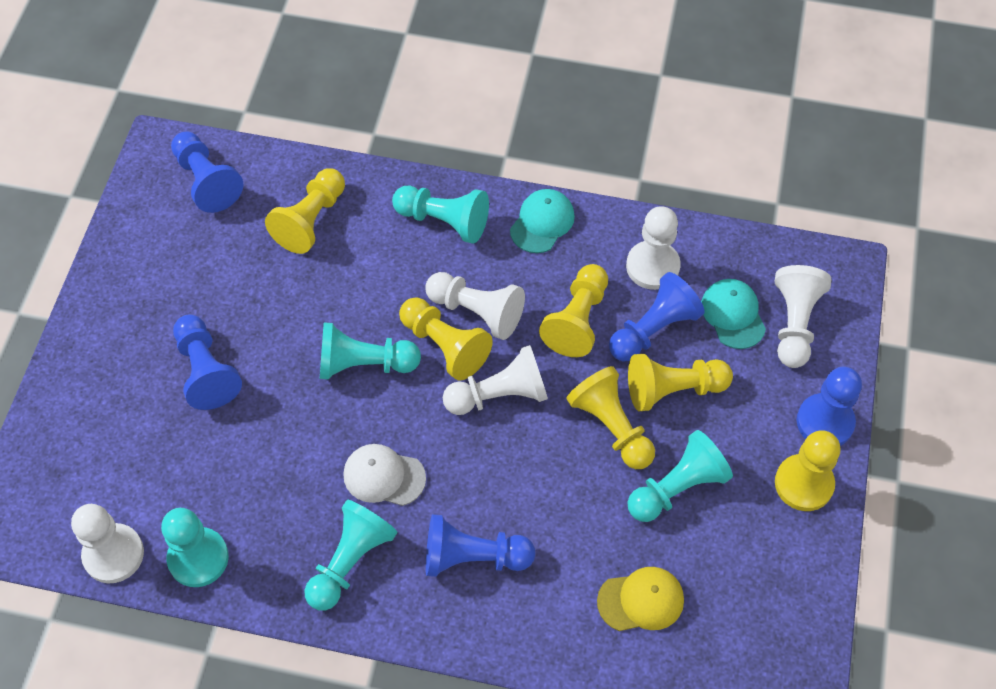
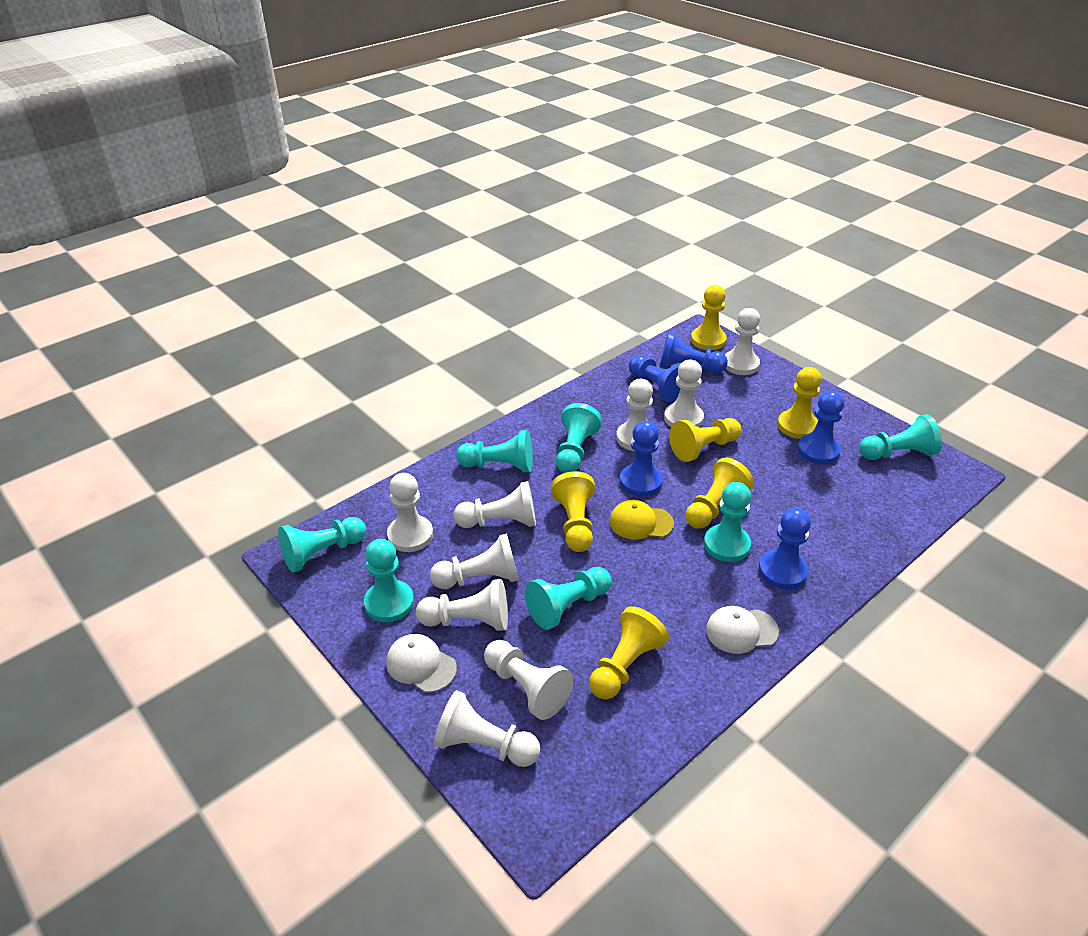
turquoise cap: [510,189,575,253] [701,279,766,349] = 2 -> none = 0
turquoise pawn: [161,508,229,587] [305,500,398,610] [320,322,421,379] [392,186,489,244] [627,430,733,522] = 5 -> [278,517,366,573] [364,539,414,622] [456,430,533,473] [525,567,612,630] [556,403,602,473] [704,482,751,562] [859,414,942,460] = 7
white cap: [343,444,426,506] = 1 -> [386,634,457,693] [706,606,779,654] = 2
white pawn: [71,504,144,583] [426,272,525,340] [443,345,548,415] [626,206,681,290] [774,265,831,368] = 5 -> [387,473,433,552] [416,579,508,631] [430,533,519,589] [434,690,540,767] [454,481,536,528] [484,640,574,720] [616,379,653,451] [664,360,704,427] [725,308,760,375] = 9

